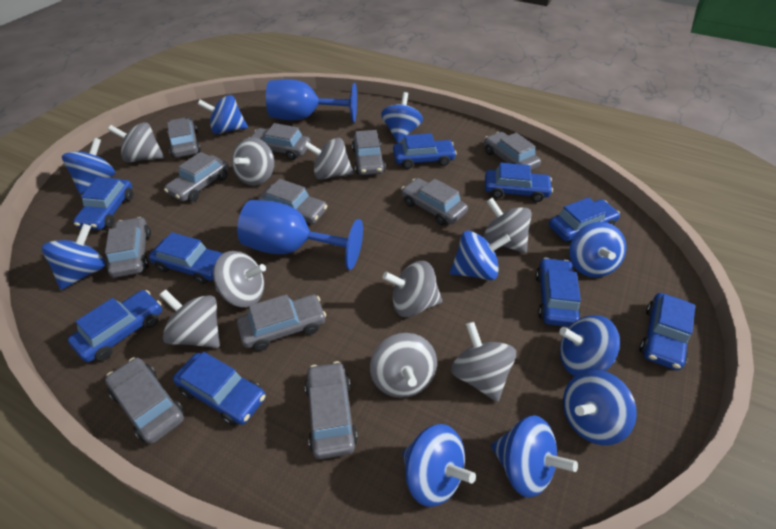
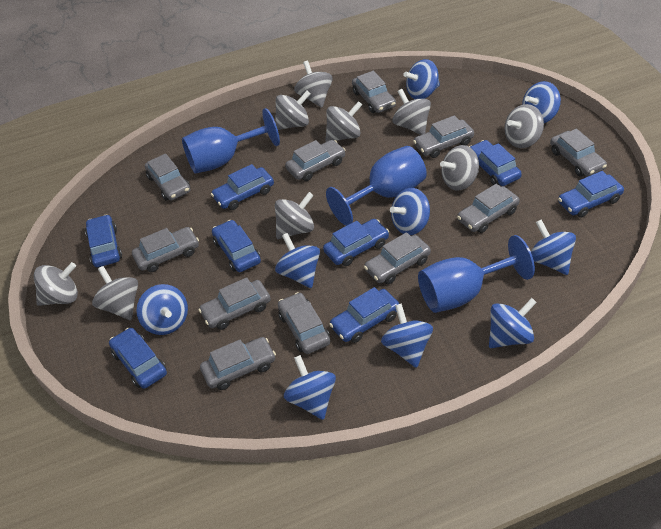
blue car: [68,290,162,362] [73,177,133,230] [149,232,223,284] [173,352,266,426] [393,133,457,169] [485,163,553,202] [536,258,581,327] [549,197,620,243] [639,293,695,370] = 9 -> [85,214,122,267] [109,328,167,389] [211,164,274,210] [212,220,261,272] [323,219,389,266] [329,287,399,343] [469,140,522,186] [558,171,624,218] = 8
blue goblet: [237,200,363,270] [266,79,357,123] = 2 -> [182,108,280,174] [326,146,427,226] [418,235,535,313] = 3
blue spinning top: [42,224,106,290] [62,138,115,194] [198,95,248,134] [381,92,423,143] [402,424,476,507] [450,231,511,280] [491,415,578,497] [559,315,620,376] [563,370,637,445] [569,222,626,277] = 10 -> [136,284,188,335] [275,233,320,288] [284,355,336,420] [381,303,433,368] [390,188,430,235] [403,59,440,99] [489,298,537,348] [522,81,561,123] [531,220,576,275] = 9

